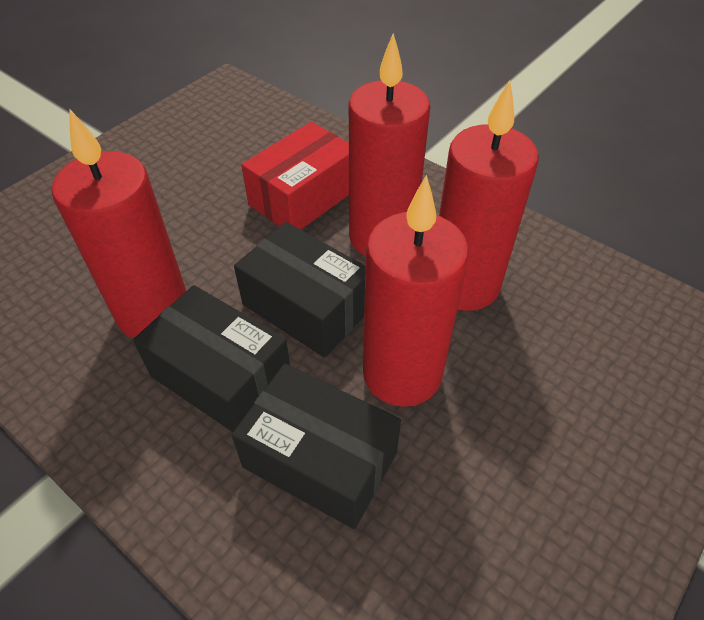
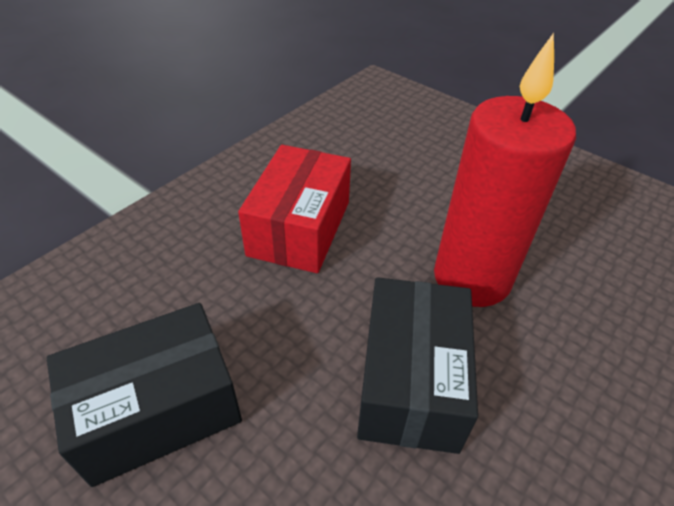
black box: [133,285,290,432] [232,364,401,529] [234,222,366,358] = 3 -> [47,303,242,487] [357,277,478,454] = 2
red candle: [52,108,186,339] [349,33,430,256] [363,175,469,407] [439,80,539,311] = 4 -> [434,33,576,307] = 1

